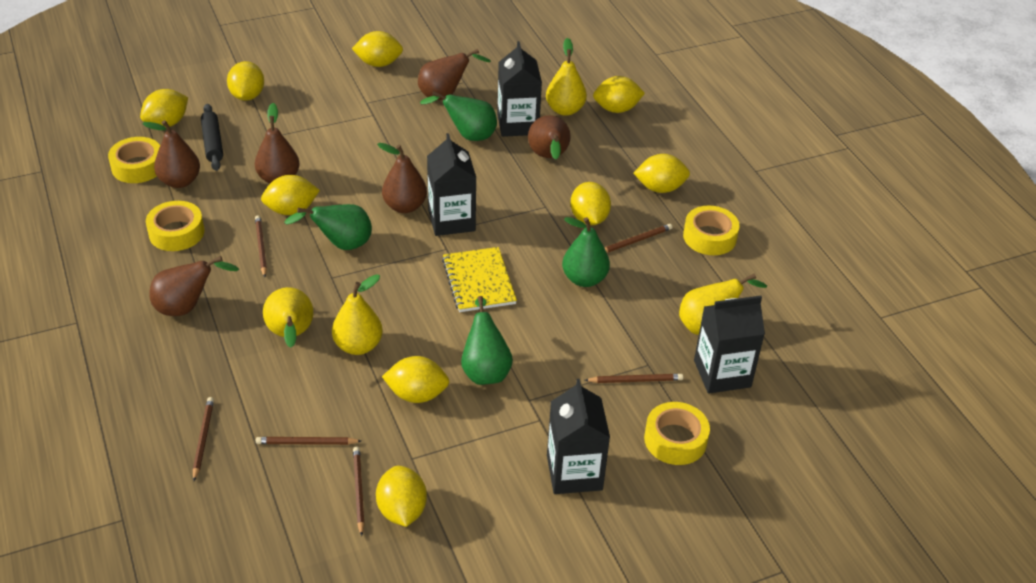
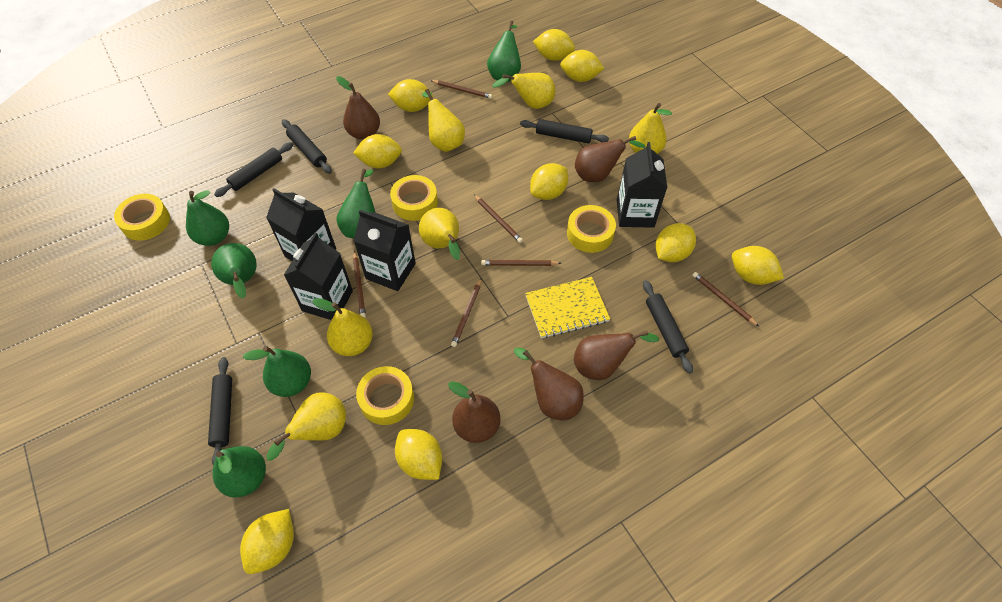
black rolling pin: [201,104,223,171] = 1 -> [208,357,232,466] [214,142,293,197] [282,119,332,174] [520,119,609,143] [643,280,693,374] = 5
brown pear: [142,120,200,188] [149,256,239,316] [255,103,300,184] [377,143,427,213] [418,49,491,100] [528,115,571,160] = 6 -> [336,76,380,140] [448,381,501,443] [514,347,584,420] [574,330,659,380] [575,136,645,182] = 5
green pear: [284,204,372,250] [420,91,497,141] [461,296,513,385] [562,217,610,287] = 4 -> [186,191,229,246] [211,243,257,299] [213,446,266,497] [242,346,311,397] [336,168,376,238] [487,20,521,82] = 6
yellow pear: [263,287,313,348] [332,274,383,355] [546,38,587,116] [679,274,767,335] = 4 -> [267,393,346,461] [312,298,373,356] [419,208,460,260] [422,89,465,152] [492,73,555,109] [629,103,672,154] = 6

